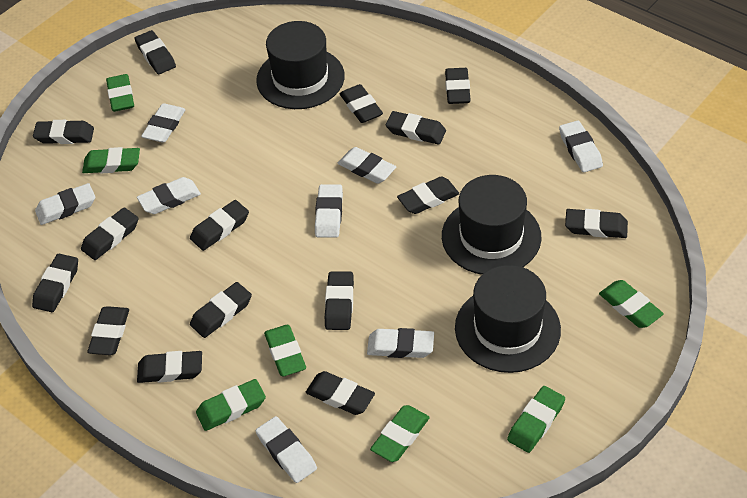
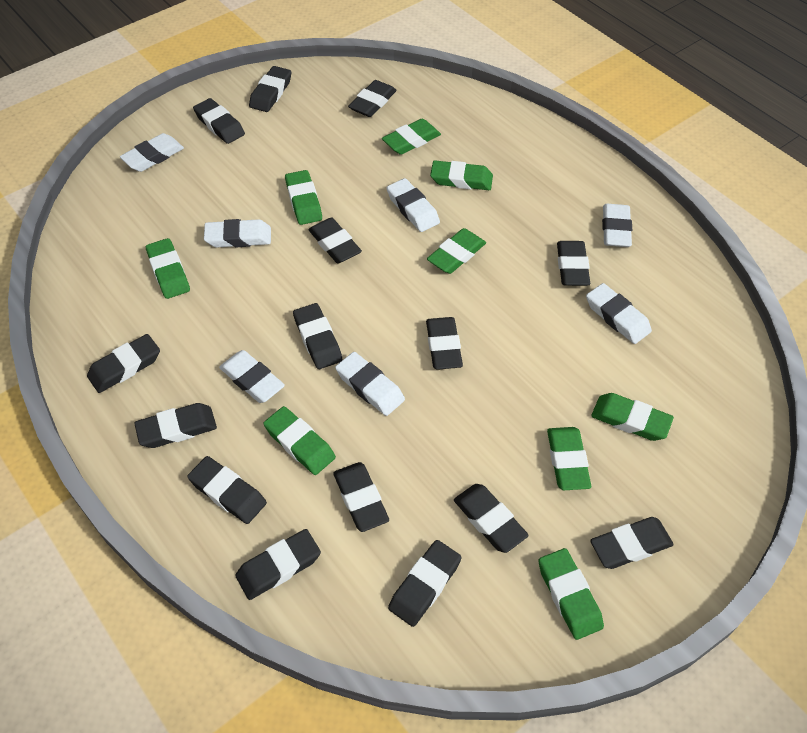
black hat: [256,21,345,109] [442,175,541,275] [455,265,561,373] = 3 -> none = 0
green eraser: [82,147,140,173] [106,74,134,112] [196,379,266,431] [264,325,306,377] [370,405,430,462] [507,386,565,453] [599,280,664,328] = 7 -> [146,238,190,299] [263,406,336,475] [285,170,322,225] [382,119,441,155] [427,228,486,274] [430,161,493,190] [539,548,604,640] [547,427,591,490] [591,393,674,441] = 9
white eraser: [35,183,95,225] [137,177,201,214] [141,104,186,143] [256,416,317,483] [315,184,343,238] [337,147,396,184] [367,328,434,358] [559,120,603,172] = 8 -> [120,133,184,172] [204,219,271,248] [219,350,285,403] [335,352,405,416] [387,178,440,232] [586,283,652,344] [602,204,632,247] = 7

